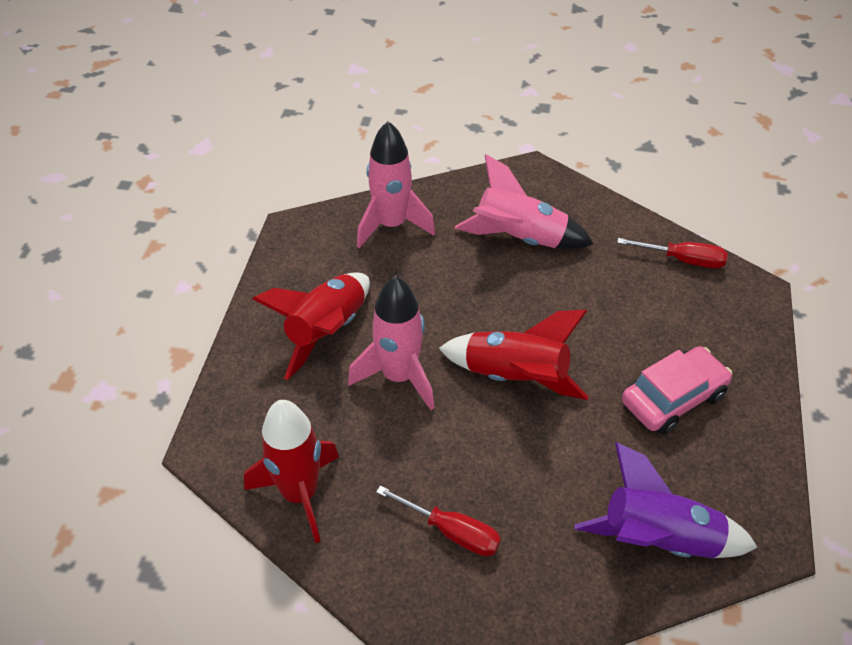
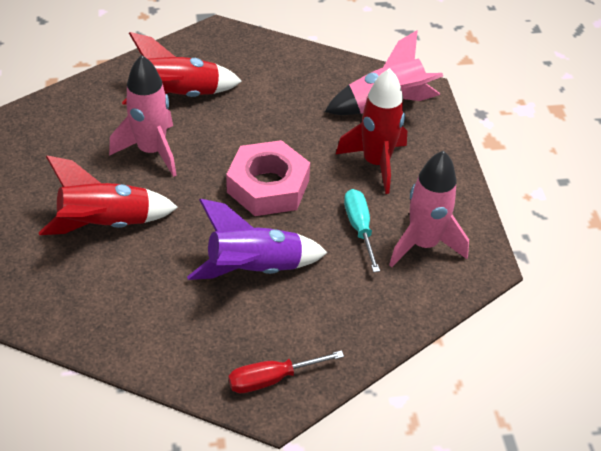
pink car: [622,346,732,435] = 1 -> none = 0
pink nut: none = 0 -> [226,140,310,216] = 1
red screwdriver: [376,485,501,556] [617,238,728,268] = 2 -> [228,350,344,393] = 1
turquoise screwdriver: none = 0 -> [344,189,380,272] = 1

